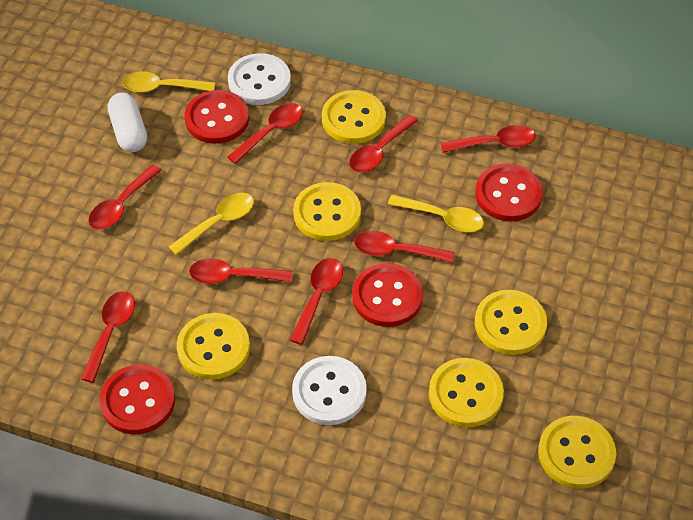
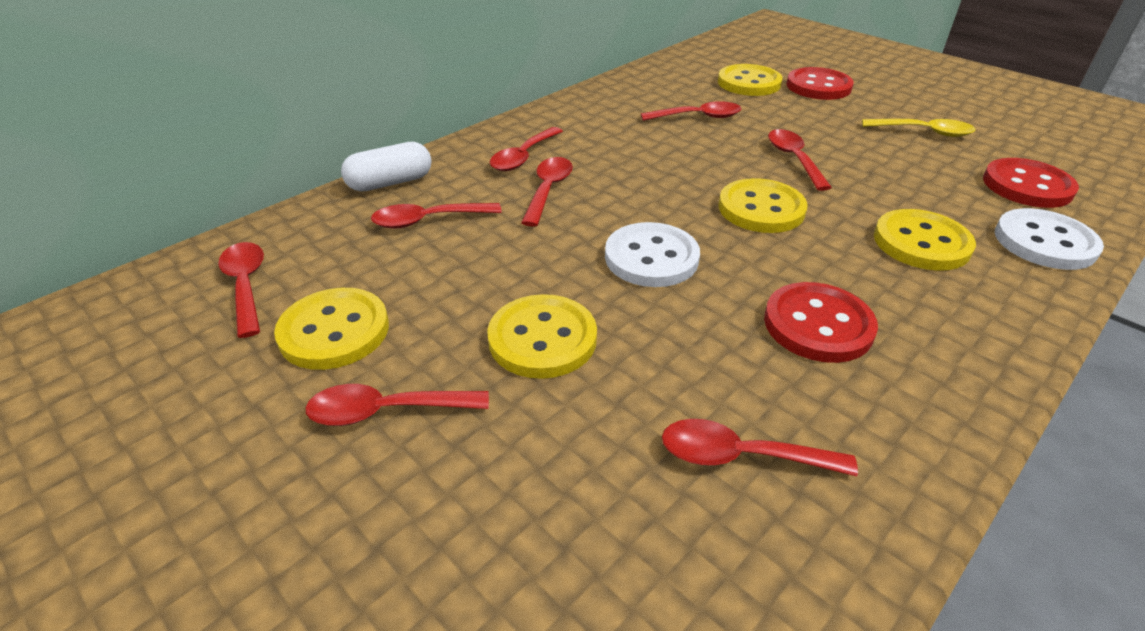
red button: [99,365,175,434] [185,90,249,144] [352,263,423,327] [475,164,543,221] = 4 -> [764,282,878,363] [786,67,854,100] [983,158,1079,208] = 3
yellow button: [177,313,250,380] [293,182,361,241] [322,90,386,144] [429,358,504,427] [475,290,547,355] [538,416,616,489] = 6 -> [274,288,389,370] [487,294,597,379] [718,64,783,96] [718,178,808,233] [874,209,976,271] = 5
yellow spoon: [122,71,215,93] [169,192,254,255] [388,195,484,232] = 3 -> [862,119,975,137] = 1

